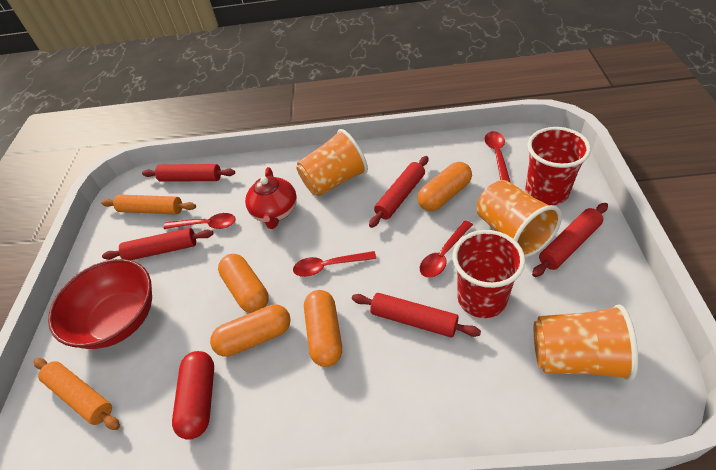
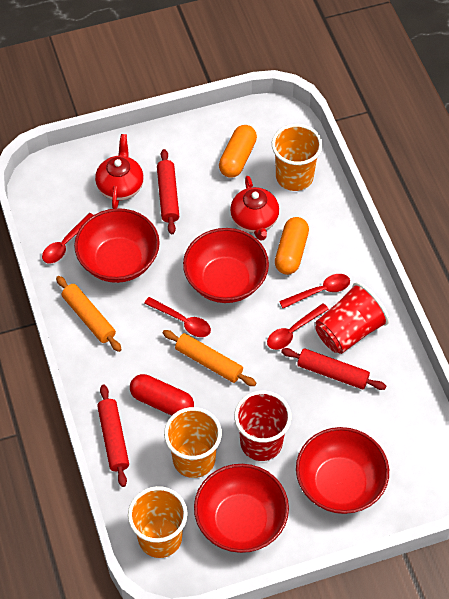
orange capsule: [210,304,291,357] [218,254,269,313] [304,290,342,367] [417,162,472,211] = 4 -> [219,125,257,178] [275,217,309,275] = 2
red bowl: [48,259,152,349] = 1 -> [74,208,160,283] [183,228,269,303] [194,464,289,553] [296,427,389,514] = 4
red rolling pin: [102,228,213,260] [142,164,235,182] [352,293,481,337] [369,156,429,228] [532,203,608,277] = 5 -> [97,385,129,487] [157,149,179,234] [281,348,386,390] = 3
red teapot: [245,167,297,229] = 1 -> [95,134,144,209] [230,176,279,241] = 2

